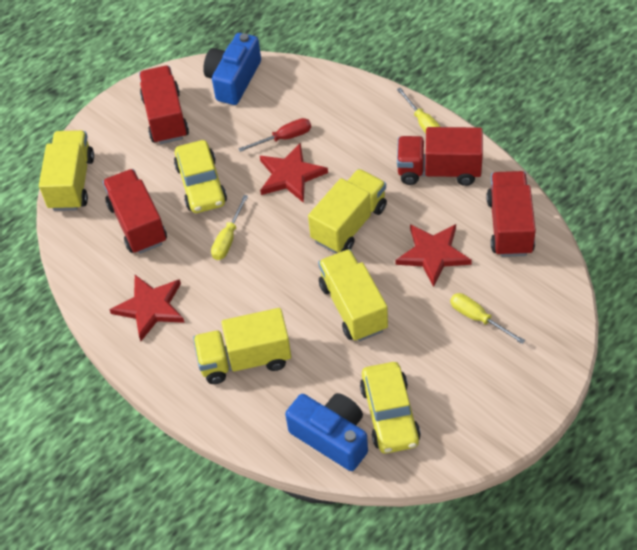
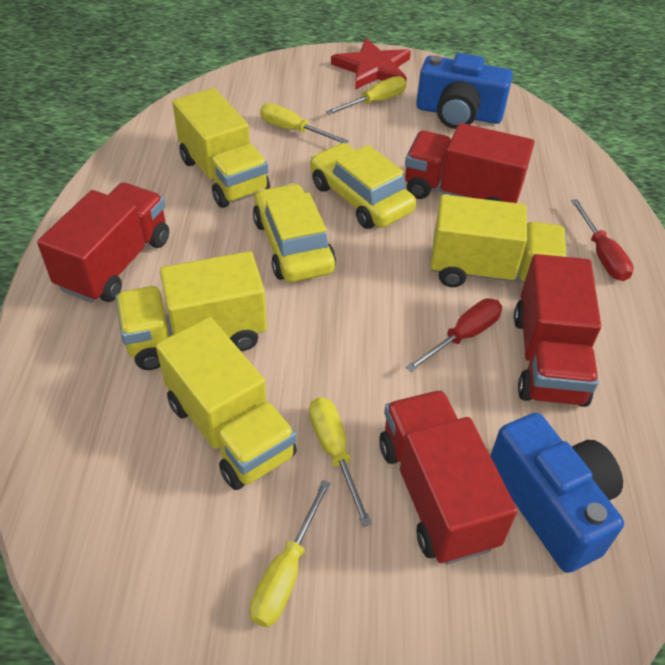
red screwdriver: [238,118,311,152] = 1 -> [406,299,502,372] [571,199,634,281] = 2
red star: [109,275,185,341] [260,143,328,203] [395,224,472,287] = 3 -> [331,38,411,90] = 1
yellow screwdriver: [211,195,248,260] [397,87,441,133] [450,293,525,344] = 3 -> [250,480,331,627] [260,103,349,144] [309,397,372,527] [326,76,406,115] = 4

